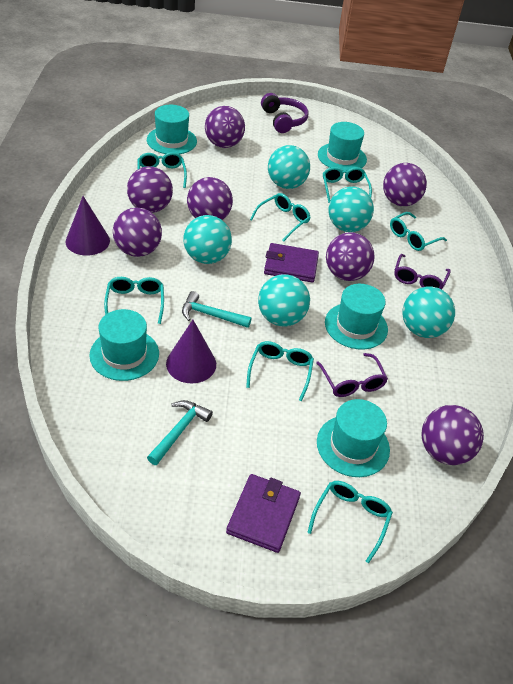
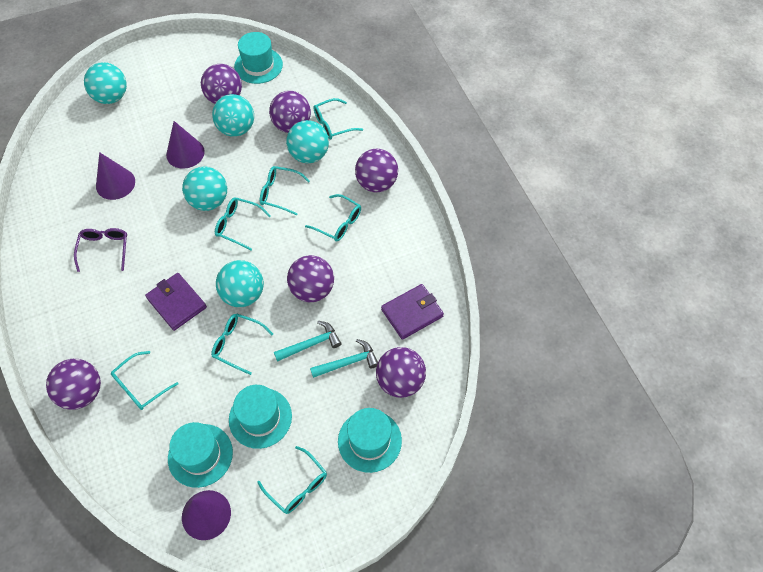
purple ball: [113,208,162,257] [127,166,173,213] [187,177,233,220] [205,106,245,148] [326,232,375,281] [383,163,427,206] [422,405,484,465] = 7 -> [46,359,101,410] [201,64,242,104] [269,91,311,133] [287,255,334,302] [355,149,398,192] [376,347,426,398] = 6
purple cone: [66,196,110,256] [166,320,216,383] = 2 -> [96,152,135,200] [166,121,205,169] [182,490,231,540] = 3
purple glasses: [316,353,388,397] [394,254,451,290] = 2 -> [74,228,127,272] = 1
purple headphones: [261,93,308,133] = 1 -> none = 0
turquoise hat: [89,309,159,381] [147,105,197,154] [317,399,390,477] [318,122,367,171] [325,284,388,350] = 5 -> [168,422,233,488] [229,385,292,449] [234,32,283,84] [338,408,402,473] = 4

